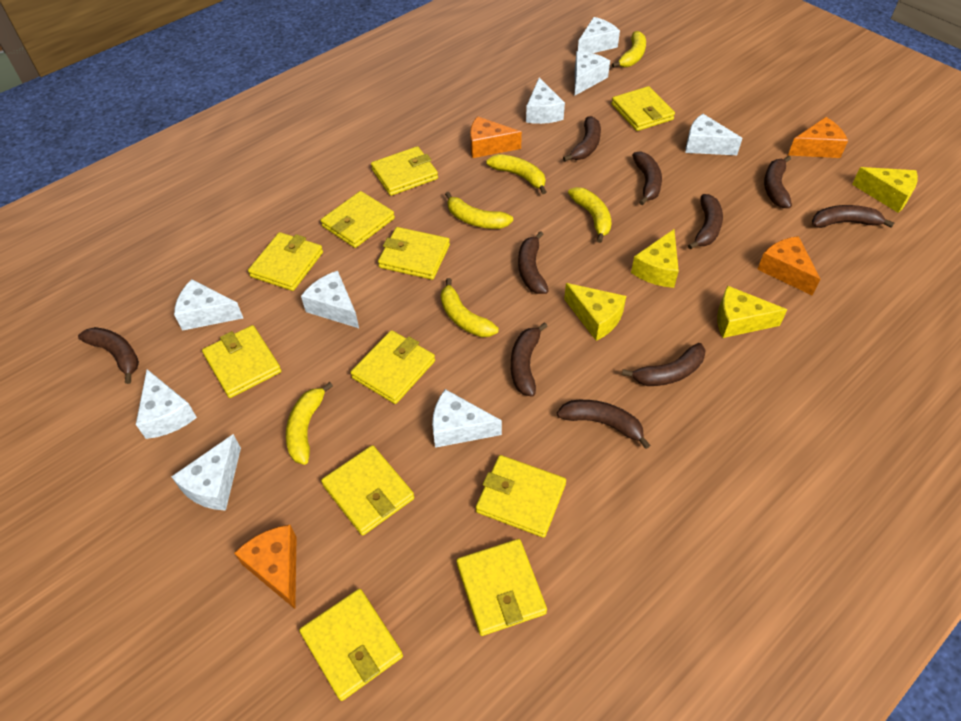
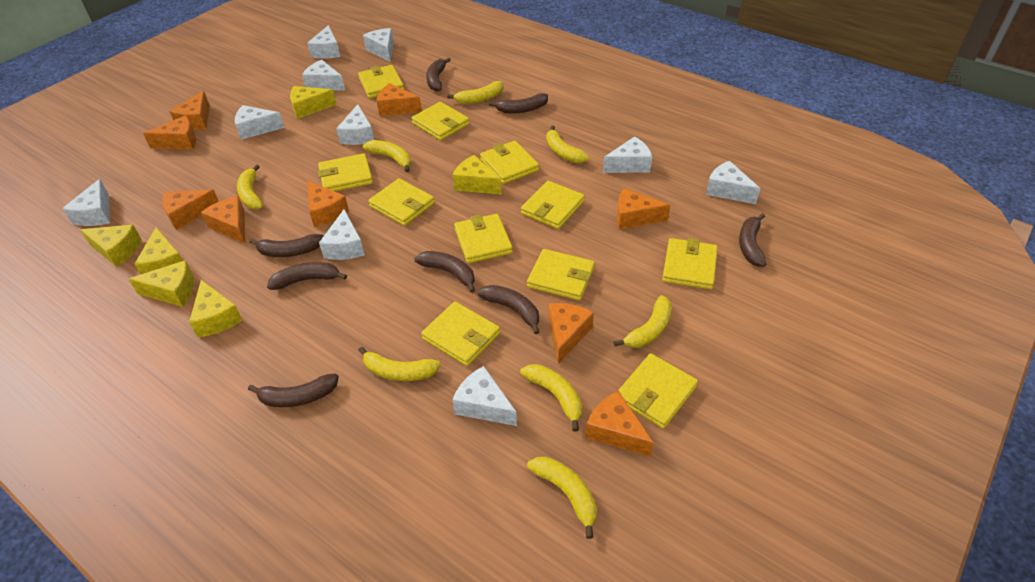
brown banana: [78,327,139,384] [511,322,548,397] [518,231,549,294] [557,400,650,449] [563,116,601,161] [622,343,706,386] [632,151,662,205] [688,194,723,250] [764,156,792,208] [812,205,894,228] = 10 -> [248,373,339,407] [249,234,323,257] [267,262,347,290] [414,251,475,293] [426,57,451,91] [478,285,539,334] [489,93,548,113] [739,213,766,267] = 8
orange cheese: [234,525,297,609] [470,116,522,158] [757,236,821,296] [788,117,848,158] = 4 -> [143,115,196,149] [162,190,219,230] [169,91,210,130] [201,196,245,243] [307,181,349,227] [377,83,422,116] [549,303,594,365] [585,391,654,457] [617,188,670,229] = 9
white cheese: [136,369,197,439] [171,434,241,511] [174,279,243,331] [301,271,359,328] [432,389,502,448] [526,77,565,124] [575,51,610,95] [578,17,620,53] [685,114,742,155] = 9 -> [62,179,110,226] [235,105,284,140] [302,60,345,91] [307,25,340,59] [319,209,365,260] [336,104,374,145] [363,28,394,62] [452,366,517,426] [603,137,652,173] [706,161,761,204] = 10
yellow banana: [286,382,333,465] [441,278,499,337] [445,192,513,229] [486,154,546,194] [568,187,612,243] [612,31,646,68] = 6 -> [237,164,263,209] [358,346,441,381] [363,140,411,172] [447,81,504,104] [520,364,582,432] [527,457,597,539] [546,126,589,163] [614,295,672,348] = 8
yellow cheese: [564,283,626,341] [631,229,679,288] [717,285,787,338] [852,167,918,213] = 4 -> [80,225,142,267] [129,260,194,307] [135,227,183,274] [189,280,242,337] [290,86,337,119] [453,155,502,195] = 6

